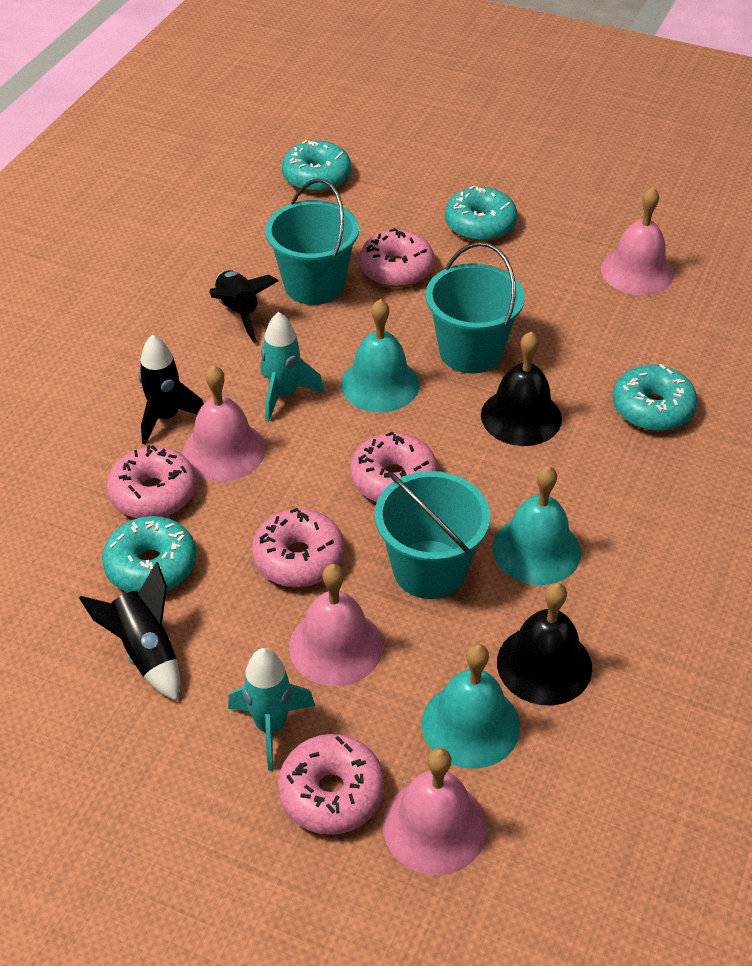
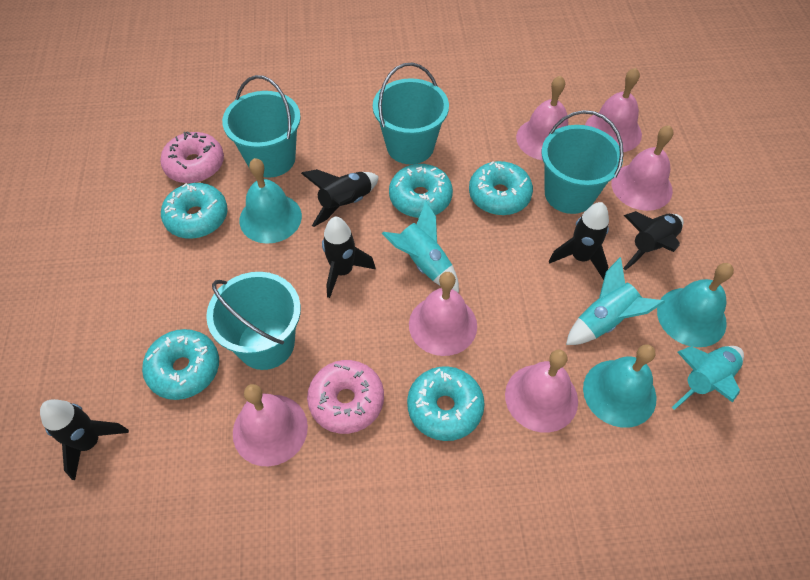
black bell: [481,332,562,446] [497,583,592,706] = 2 -> none = 0
black rocket: [79,562,180,701] [139,335,204,445] [209,270,278,343] = 3 -> [40,399,129,480] [301,169,379,227] [322,217,376,298] [549,202,609,280] [623,211,683,270] = 5
pink bell: [183,365,266,481] [289,564,383,686] [383,748,487,875] [601,187,674,295] = 4 -> [233,384,308,466] [409,272,477,356] [505,349,578,433] [516,76,568,160] [585,68,642,152] [612,125,673,211] = 6
pink donut: [107,445,196,518] [252,508,345,587] [278,734,385,835] [350,431,438,502] [359,228,434,287] = 5 -> [160,131,224,184] [307,360,384,434] = 2
turquoise bucket: [265,178,359,305] [375,471,490,599] [426,242,525,374] = 3 -> [206,272,301,370] [222,75,301,178] [373,63,449,164] [542,110,624,214] = 4
turquoise donut: [102,516,197,592] [282,140,351,192] [445,186,518,241] [612,364,698,431] = 4 -> [142,329,219,400] [161,183,228,239] [389,164,453,218] [407,366,485,441] [469,161,533,215] = 5
turquoise rocket: [228,648,315,771] [261,312,324,422] = 2 -> [382,201,459,293] [566,257,665,345] [672,346,744,410] = 3

